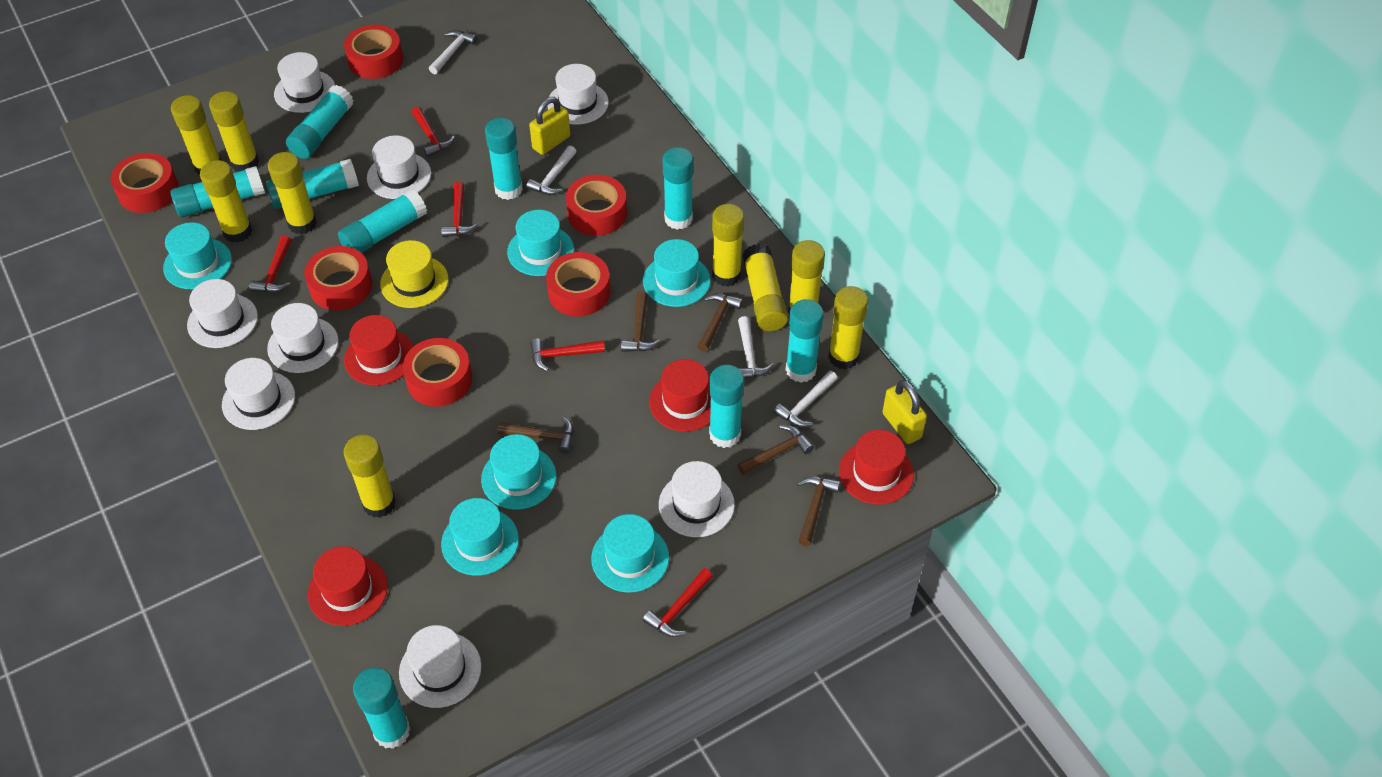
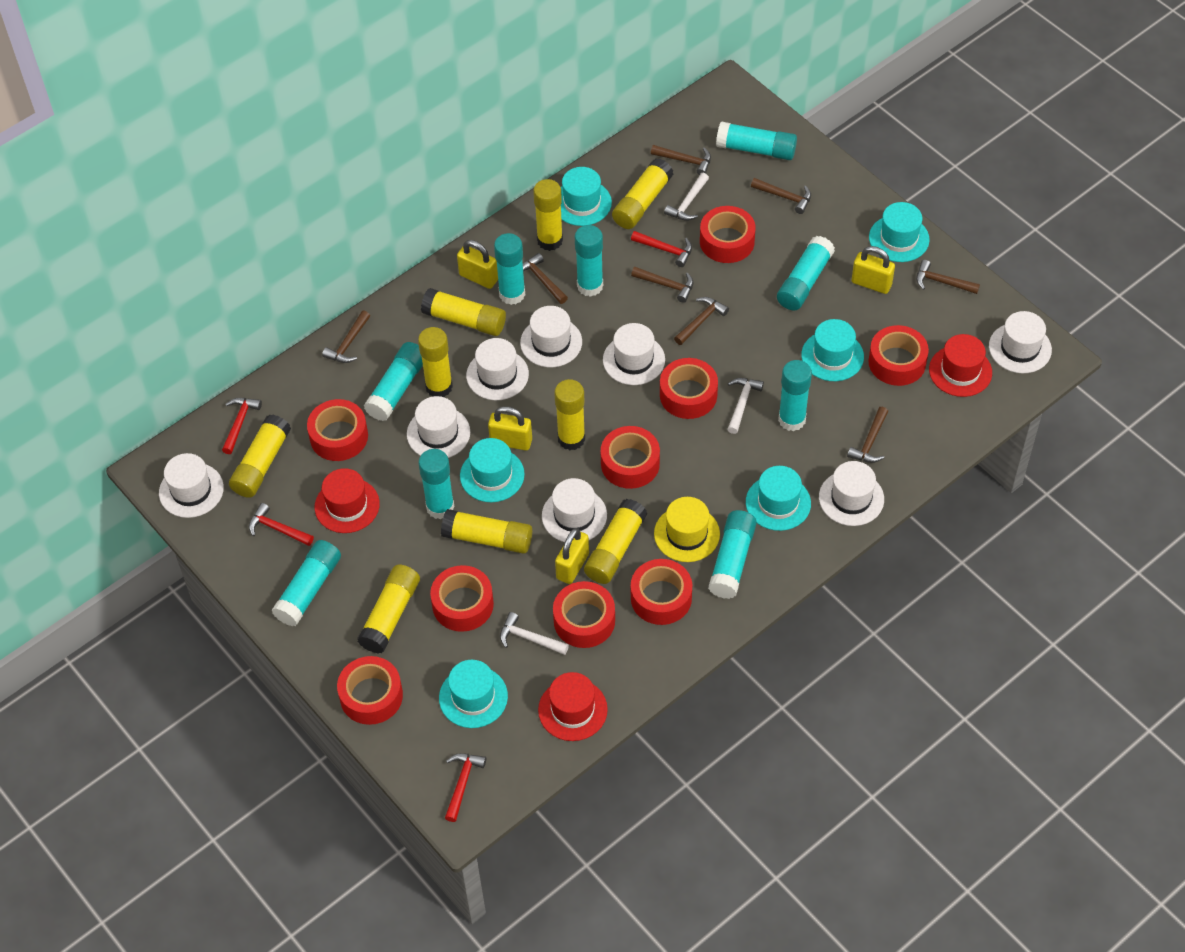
brown hammer: [497,416,573,454] [621,291,660,352] [697,293,743,352] [737,425,814,475] [797,476,840,546] = 5 -> [322,311,370,363] [523,253,568,304] [631,267,693,303] [651,145,711,175] [674,297,729,345] [751,178,811,214] [847,407,888,463] [916,260,980,294] = 8
red hammer: [249,236,291,293] [411,107,455,157] [441,182,478,237] [530,338,605,372] [643,568,713,637] = 5 -> [222,398,262,454] [249,503,314,546] [445,753,486,822] [631,231,692,267] = 4
red hat: [308,546,388,626] [344,315,414,386] [649,359,711,432] [839,430,914,505] = 4 -> [315,468,380,533] [538,672,608,741] [929,334,992,397] = 3
red tape: [110,153,179,213] [304,246,372,310] [344,24,403,79] [403,338,472,407] [546,252,610,316] [566,175,627,236] = 6 -> [307,399,368,461] [337,656,403,725] [430,565,494,632] [553,581,615,648] [601,426,660,489] [631,559,692,625] [660,358,718,419] [700,206,756,263] [869,325,929,386] = 9
white hammer: [429,30,477,74] [526,146,577,195] [738,316,774,379] [773,371,838,427] = 4 -> [500,612,569,655] [664,173,709,221] [727,378,764,434] = 3
yellow padlock: [529,97,570,155] [882,380,927,444] = 2 -> [457,240,498,289] [488,406,532,451] [555,528,589,584] [851,246,895,294] = 4

